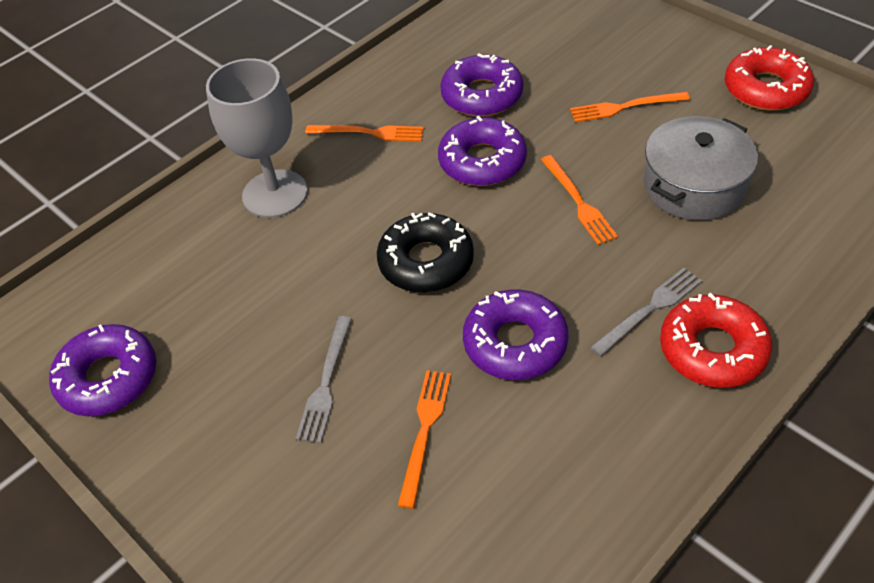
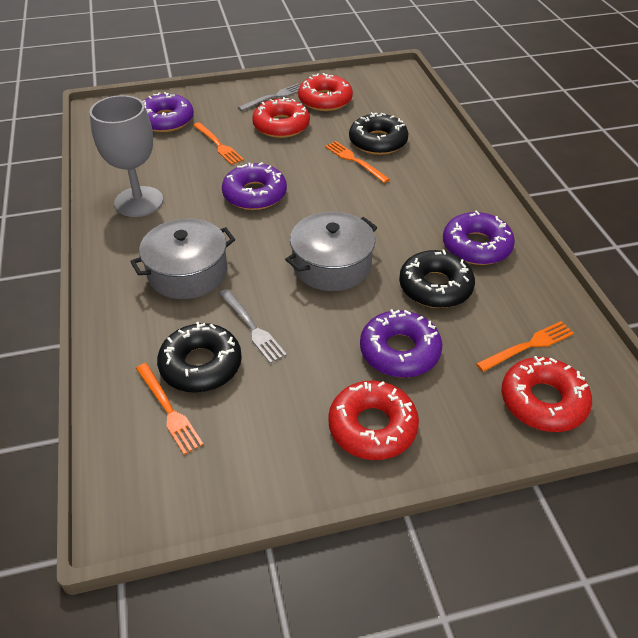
black donut: [377,212,474,293] = 1 -> [157,322,242,393] [349,112,408,155] [399,250,475,308] = 3
grey pot: [644,116,758,221] = 1 -> [130,218,235,299] [285,212,377,291] = 2
red donut: [660,293,772,388] [725,45,814,111] = 2 -> [252,97,310,138] [298,73,353,111] [328,381,419,460] [501,356,592,432] = 4

